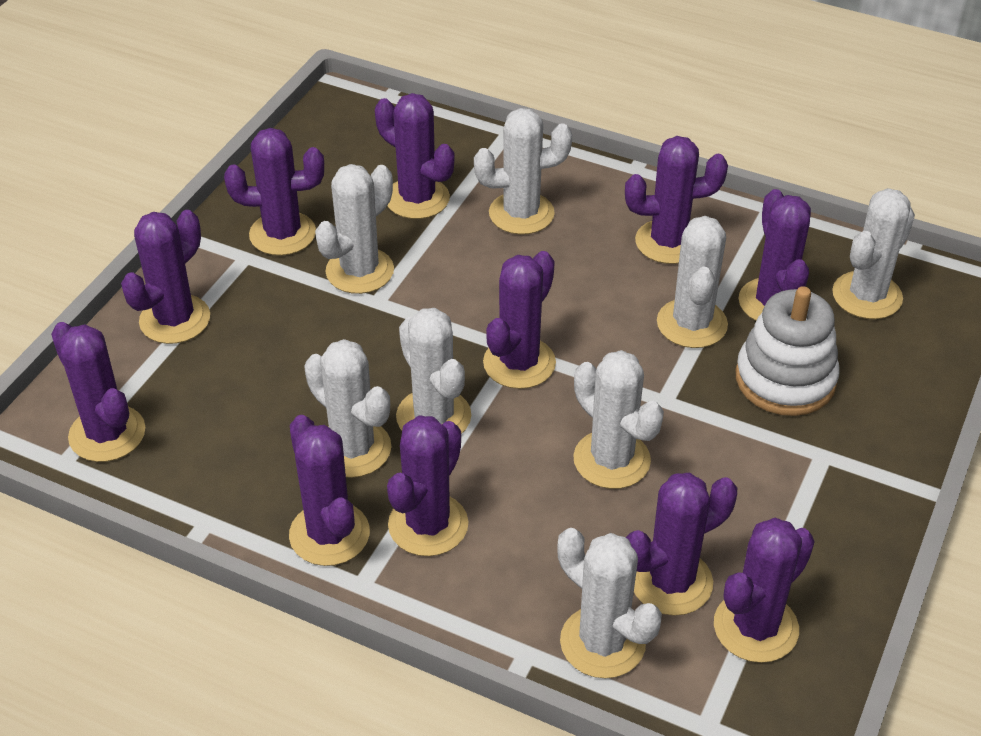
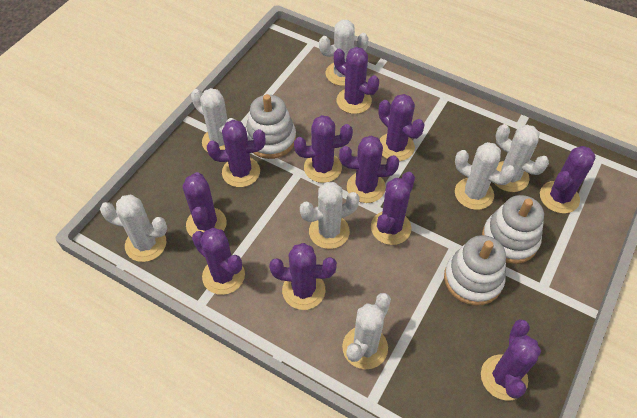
white cactus: [304,339,391,478] [315,164,394,294] [396,308,471,434] [474,108,572,235] [557,528,662,678] [573,350,664,489] [657,216,728,348] [832,188,915,319] = 8 -> [100,195,167,262] [191,88,235,152] [300,182,360,249] [319,20,369,86] [342,293,391,369] [455,142,516,210] [494,124,549,192] = 7
white stacking toy: [736,286,840,416] = 1 -> [246,94,296,159] [444,235,506,306] [482,195,544,264] = 3

